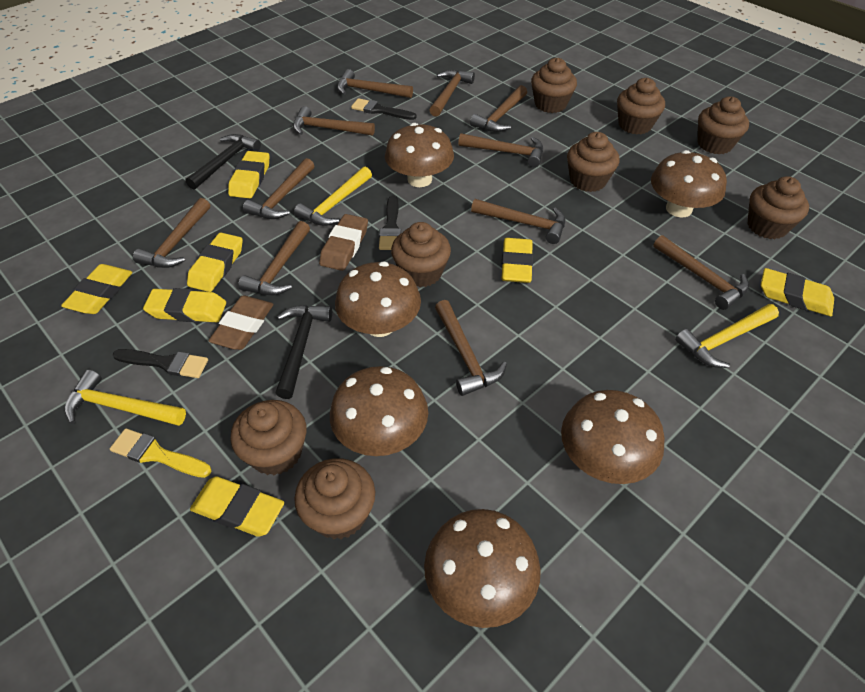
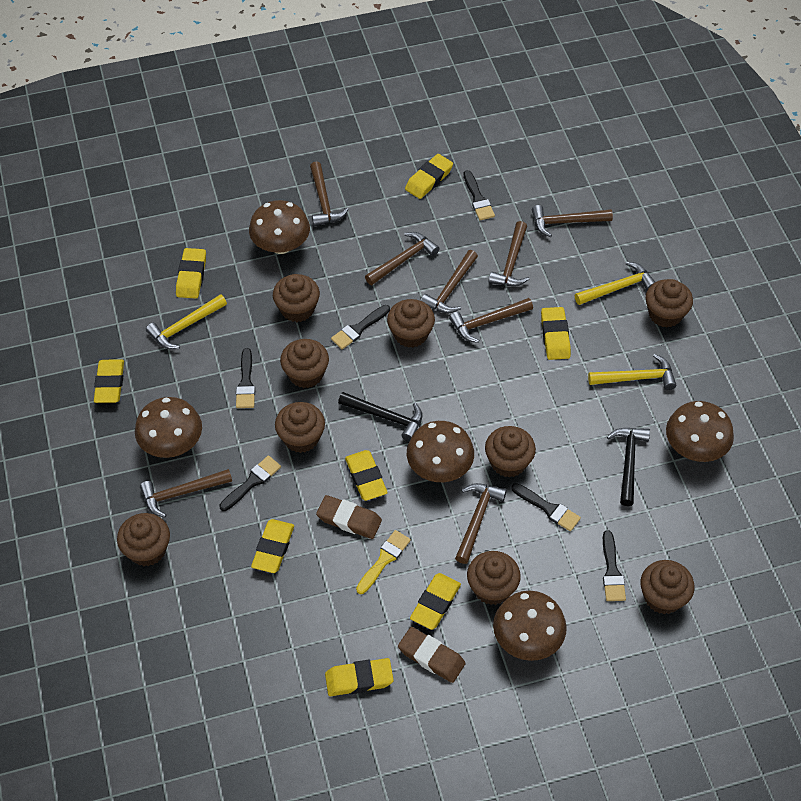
black brush: [113,349,208,378] [351,98,416,120] [379,196,401,250] = 3 -> [219,456,281,511] [236,348,255,408] [331,305,390,349] [464,170,495,220] [511,483,581,531] [603,530,626,601] = 6
brown cupcake: [230,400,307,475] [294,458,375,539] [391,222,451,287] [531,58,577,113] [567,132,619,192] [617,78,665,134] [698,96,749,154] [748,176,809,239] = 8 -> [117,513,170,566] [273,274,320,322] [275,402,325,453] [280,339,329,388] [387,299,435,348] [467,551,521,605] [485,426,536,478] [640,560,695,614] [646,279,693,327] = 9
brown hammer: [133,198,210,268] [238,221,310,295] [243,158,314,219] [293,106,375,136] [337,69,413,98] [430,70,475,117] [435,300,507,396] [458,133,543,167] [470,85,527,132] [471,199,565,244] [653,235,749,310] = 11 -> [140,469,232,518] [310,162,349,226] [365,232,440,285] [421,250,478,313] [449,298,533,343] [455,483,507,564] [488,221,529,286] [532,205,613,237] = 8
brown mushroom: [330,366,428,456] [335,262,421,337] [385,123,454,187] [424,509,541,628] [561,390,665,484] [651,150,727,217] = 6 -> [135,397,202,458] [249,200,310,254] [407,421,474,482] [493,591,567,661] [666,401,734,462] = 5
yellow eraser: [61,264,133,314] [143,288,226,322] [187,233,243,292] [190,477,284,537] [228,151,269,198] [502,238,533,283] [761,268,834,316] = 7 -> [94,359,124,403] [176,248,206,299] [251,519,294,573] [325,658,393,696] [345,450,388,501] [405,154,453,199] [410,573,461,630] [541,307,571,360] = 8

